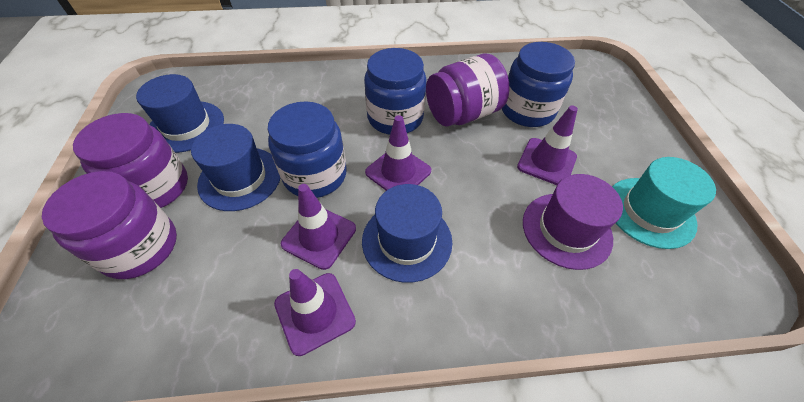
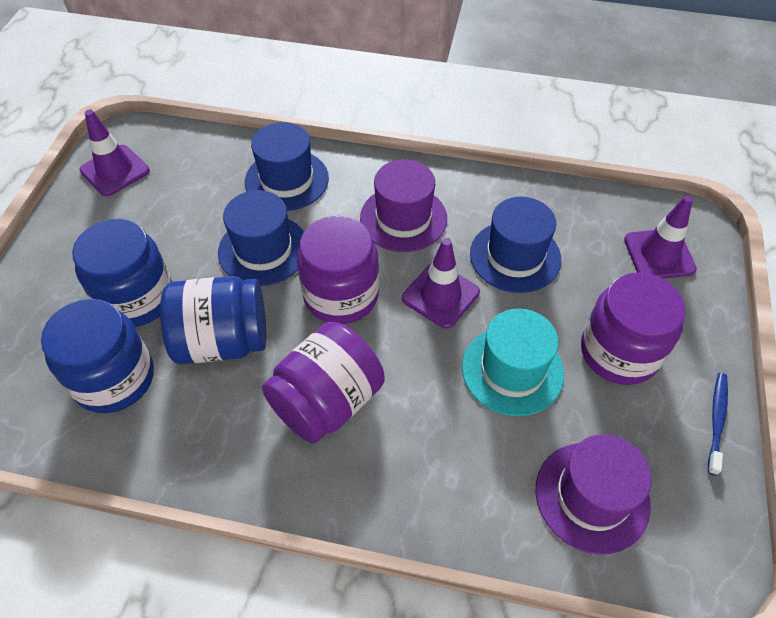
blue toothbrush: none = 0 -> [708,373,728,475] = 1
purple hat: [523,174,623,270] = 1 -> [360,159,447,252] [535,434,652,554] = 2
purple traffic cone: [274,269,356,356] [281,184,356,270] [365,115,431,191] [517,106,578,185] = 4 -> [80,109,150,196] [402,238,480,329] [624,195,697,279] = 3

